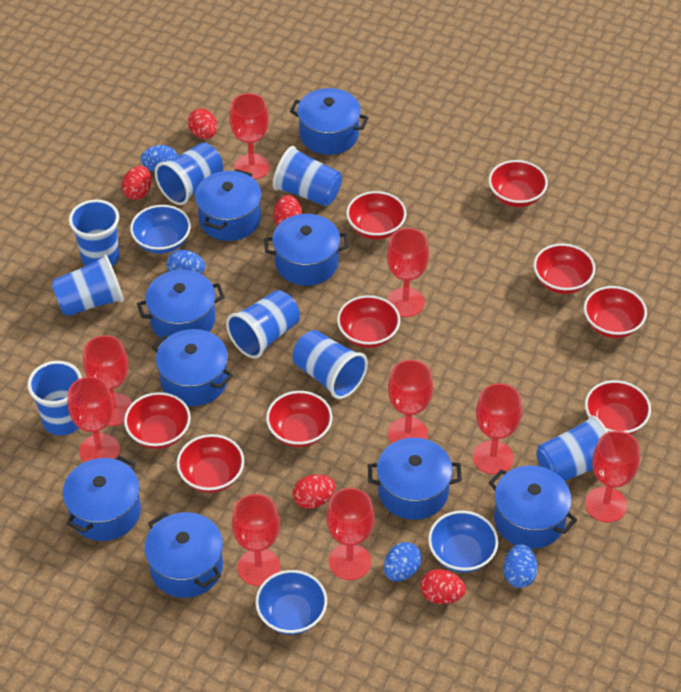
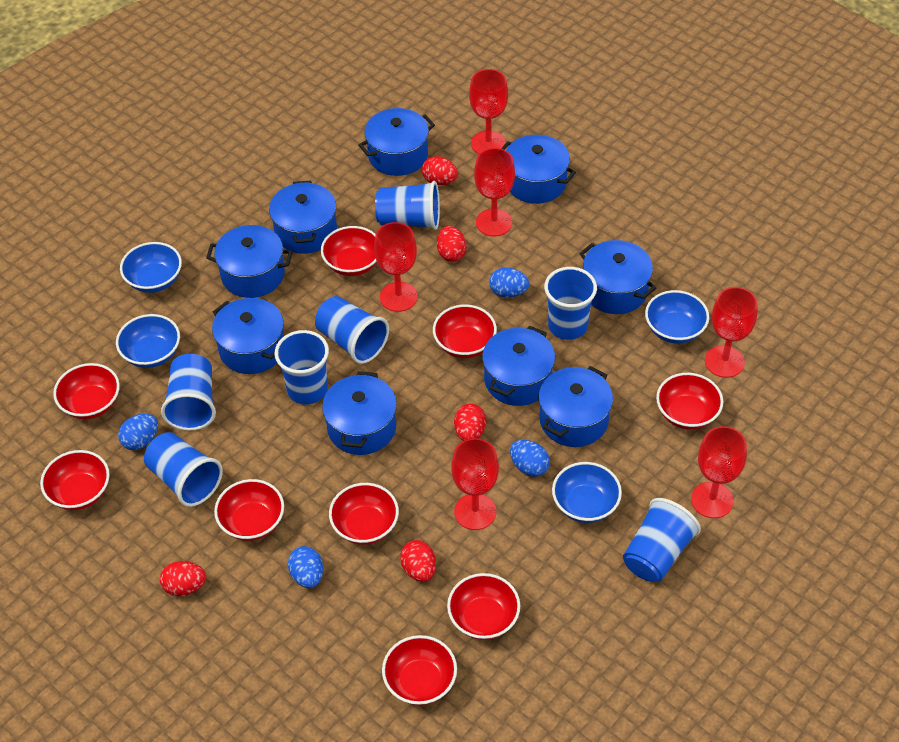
blue bowl: [130,205,191,254] [255,570,327,635] [428,511,498,573] = 3 -> [116,314,180,368] [120,242,182,293] [552,462,622,523] [645,290,709,344] = 4
blue cup: [27,361,82,436] [51,254,124,316] [69,200,119,266] [155,143,223,205] [226,290,300,358] [273,146,342,206] [293,330,368,399] [536,416,608,481] = 8 -> [144,432,223,507] [161,354,216,431] [274,330,329,405] [315,296,389,364] [375,181,440,230] [544,267,597,340] [623,498,701,582] = 7
red goblet: [68,376,120,462] [83,335,133,426] [229,93,270,180] [232,494,280,586] [327,488,374,580] [387,228,429,317] [388,360,433,443] [473,383,522,475] [585,431,640,523] = 9 -> [374,222,418,312] [451,438,499,530] [469,69,508,154] [474,148,515,236] [691,426,747,518] [705,287,758,378] = 6

